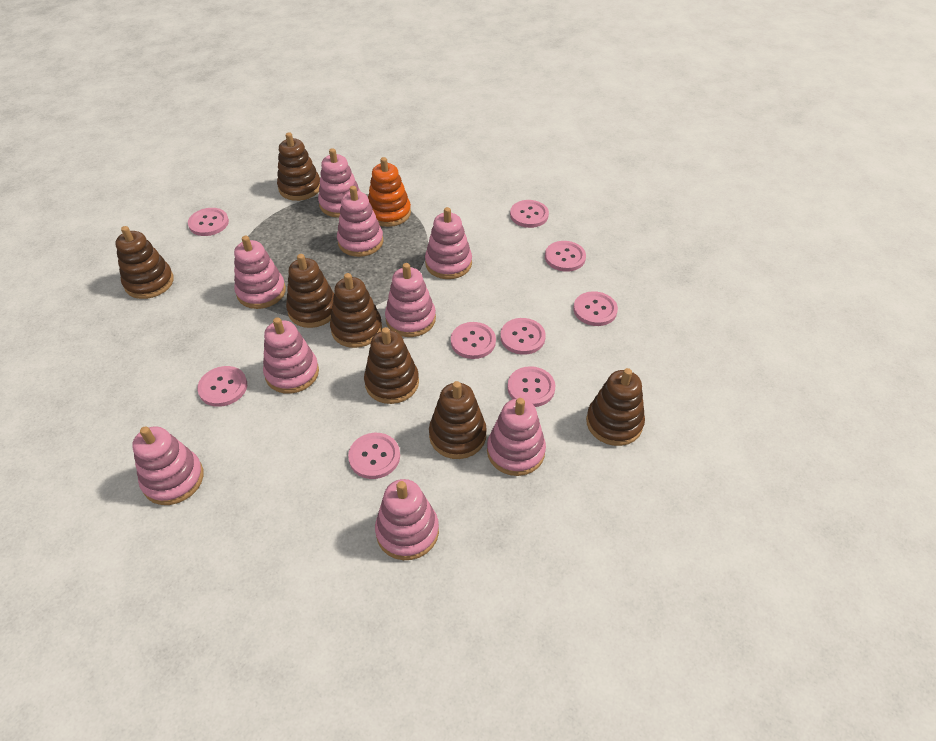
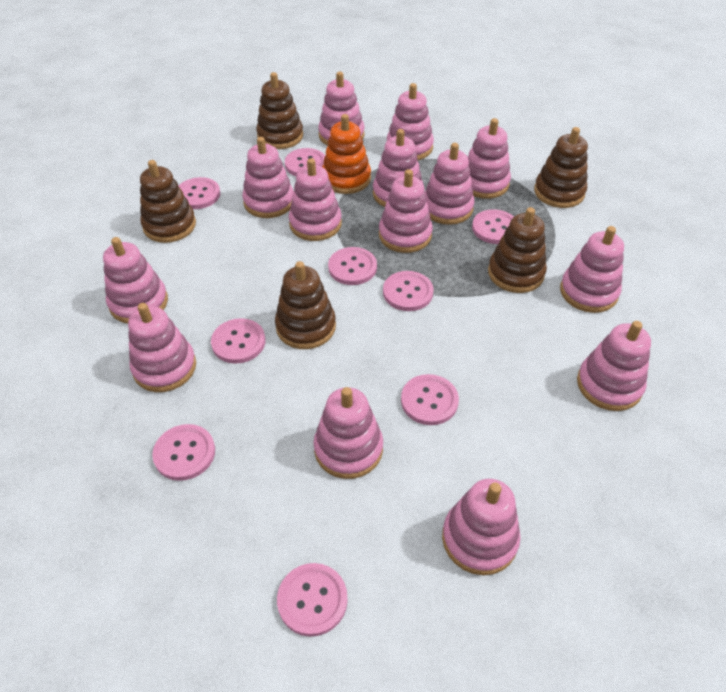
brown stacking toy: [115,226,174,299] [277,132,320,201] [286,254,334,328] [330,273,382,348] [364,327,419,404] [429,381,487,459] [586,368,645,446] = 7 -> [140,160,196,243] [256,72,303,149] [275,261,336,349] [488,207,547,293] [534,127,588,208] = 5
pink stacking toy: [132,426,204,505] [234,236,286,309] [263,317,319,394] [318,148,361,218] [337,186,384,257] [375,479,439,560] [385,263,436,337] [425,207,472,279] [487,398,546,476] = 9 -> [103,237,168,324] [128,303,196,392] [242,137,294,218] [289,158,342,241] [313,387,383,479] [318,72,365,146] [373,129,423,207] [379,169,433,253] [387,83,434,160] [425,143,475,225] [442,479,521,575] [468,118,511,199] [560,226,624,313] [577,321,651,411] = 14

